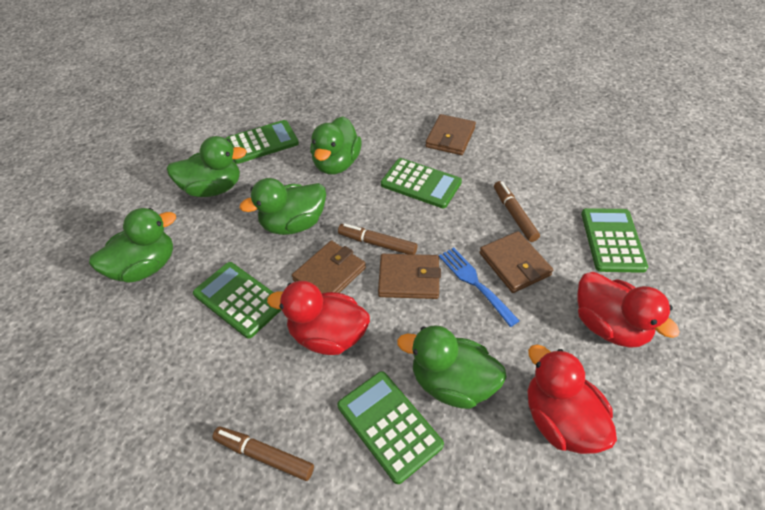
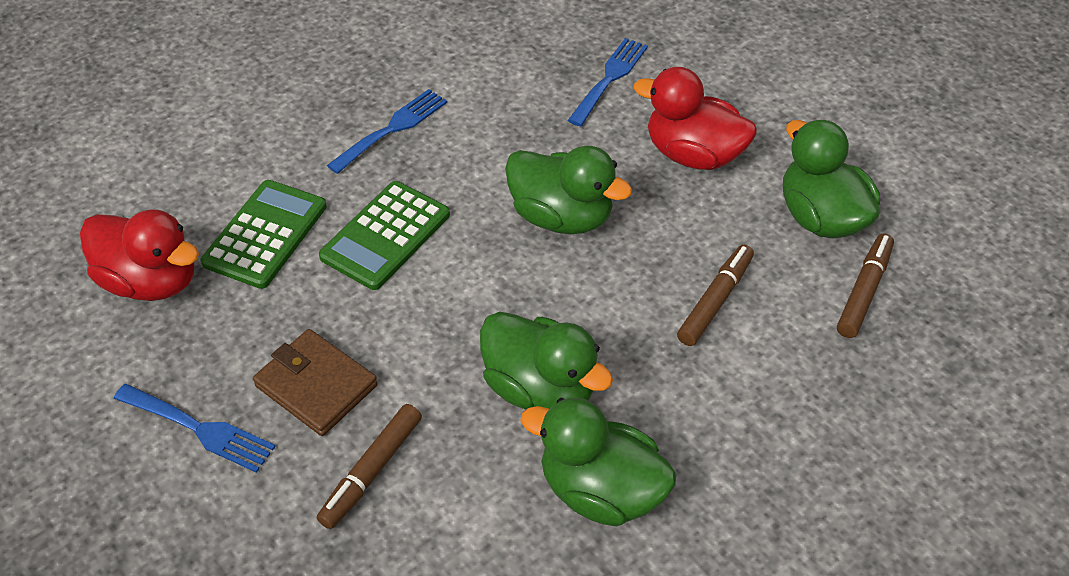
blue fork: [439,248,520,327] = 1 -> [114,384,276,473] [327,89,447,174] [568,38,648,126] = 3
brown wallet: [292,240,366,293] [378,254,441,299] [425,114,476,155] [480,231,553,293] = 4 -> [253,329,378,436] = 1
green calculator: [193,262,281,339] [225,120,299,164] [337,371,444,484] [381,158,462,208] [581,208,648,273] = 5 -> [201,180,327,289] [319,181,450,290] = 2
green duck: [89,208,176,283] [166,136,247,197] [240,178,326,235] [310,117,362,174] [397,325,507,409] = 5 -> [480,312,613,410] [505,146,632,234] [521,398,676,527] [783,120,880,238] = 4
red duck: [267,281,370,355] [527,344,617,454] [577,272,680,348] = 3 -> [80,209,199,301] [633,67,757,170] = 2

